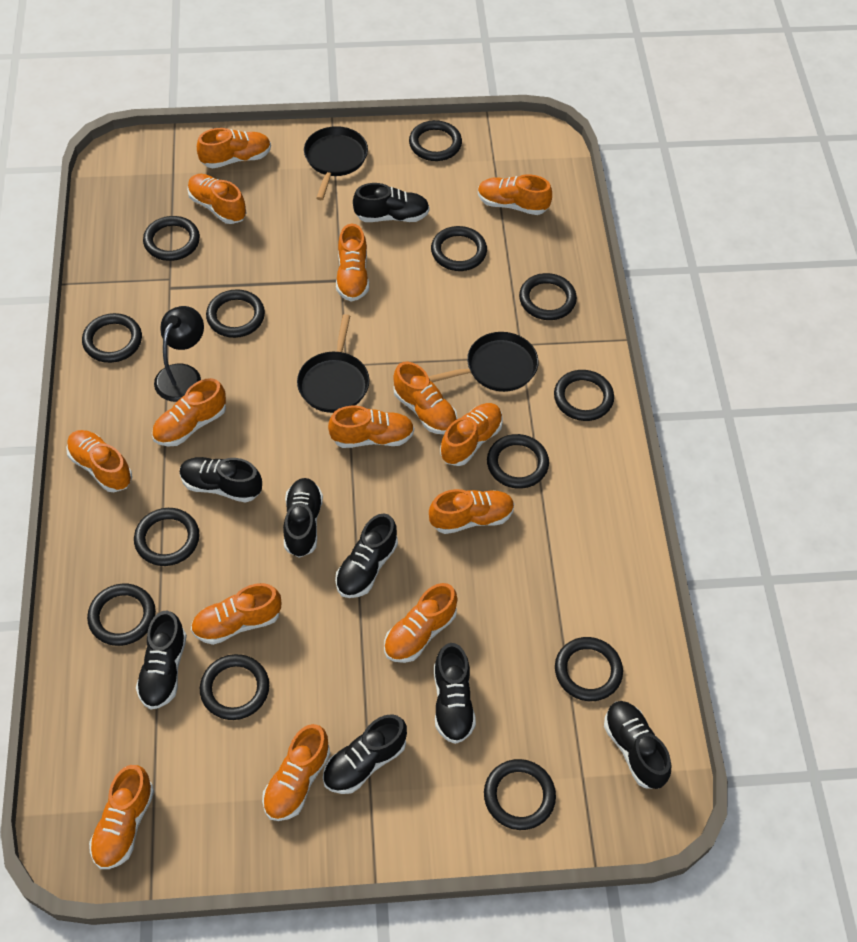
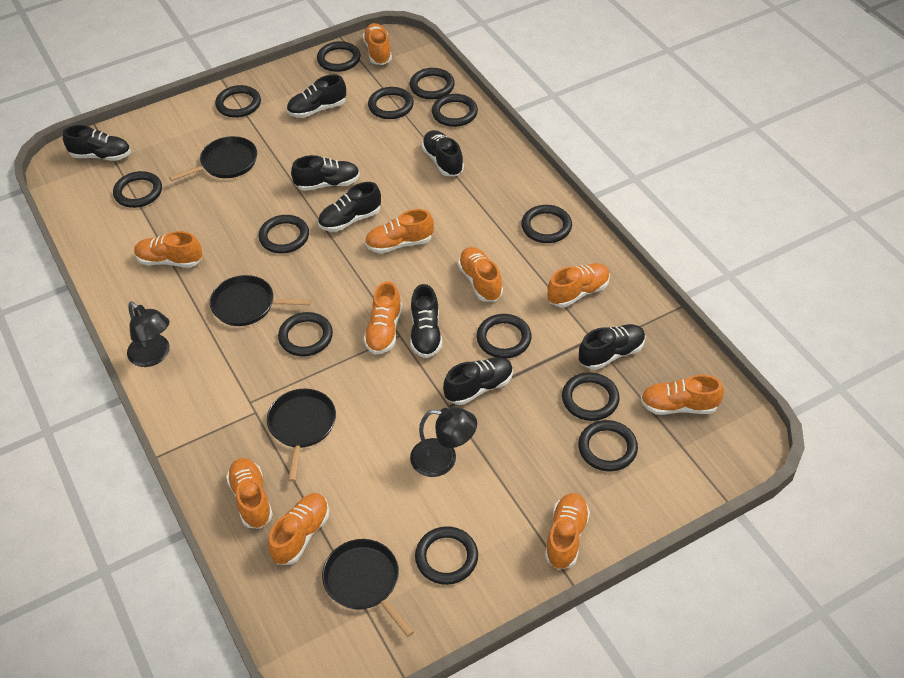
black lamp: [154,306,204,402] = 1 -> [127,301,170,367] [410,407,477,477] = 2
black pan: [297,314,369,413] [304,126,368,200] [428,332,539,392] = 3 -> [169,136,257,181] [210,275,311,326] [267,389,336,482] [322,539,414,637] = 4
orange shoe: [66,430,132,492] [89,765,154,869] [152,378,226,447] [187,174,246,224] [191,583,281,645] [197,128,271,168] [262,724,330,821] [328,406,414,448] [336,224,369,301] [384,583,457,663] [393,362,458,434] [429,489,515,534] [440,403,503,466] [478,174,552,215] = 14 -> [134,231,202,267] [226,458,273,528] [268,493,329,565] [363,23,392,65] [364,281,402,355] [365,209,434,253] [458,247,503,302] [545,493,590,570] [547,263,610,307] [640,375,724,415] = 10

